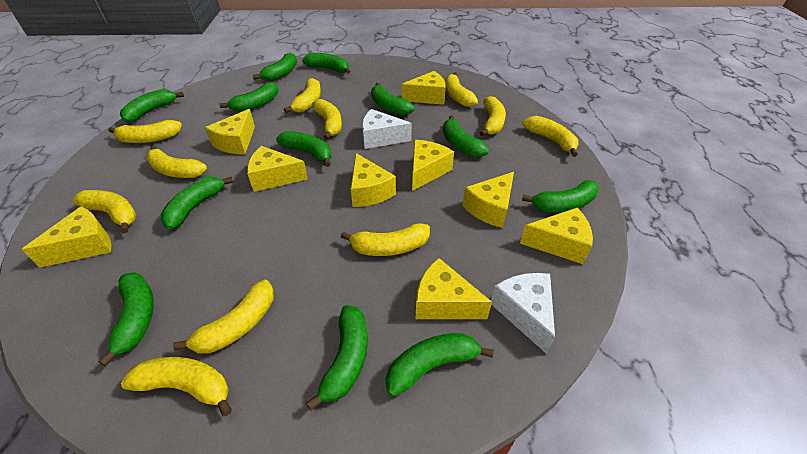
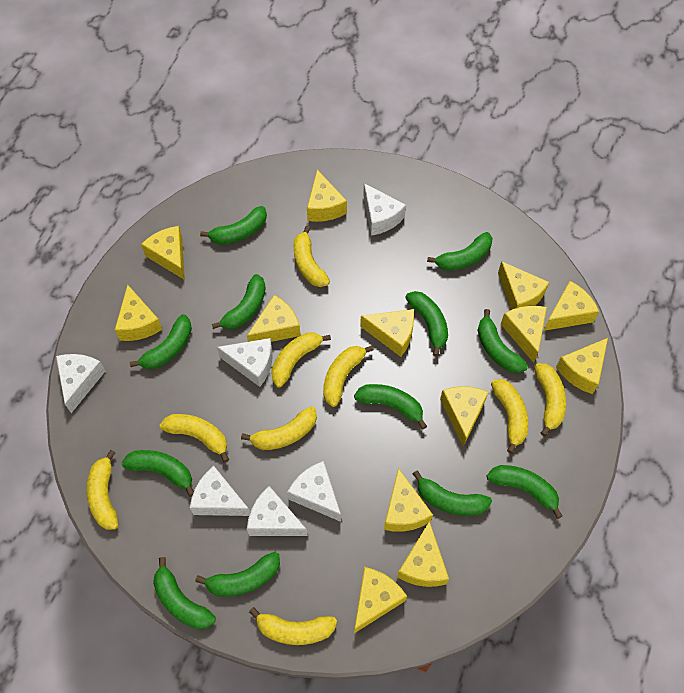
white cheese: [362,109,412,149] [491,273,555,354] = 2 -> [56,354,105,413] [190,466,250,516] [217,338,273,387] [247,486,308,536] [287,461,341,522] [363,183,406,235] = 6
yellow banana: [72,190,137,233] [109,120,182,143] [121,357,232,416] [146,145,207,178] [173,280,274,354] [284,78,321,113] [312,99,342,140] [341,223,430,256] [445,72,478,107] [480,96,506,136] [522,116,579,157] = 11 -> [87,450,118,530] [160,414,229,462] [241,406,317,450] [249,607,337,645] [271,332,331,388] [293,226,330,287] [323,345,374,407] [491,379,528,454] [534,363,566,437] = 9
yellow cheese: [21,206,111,268] [205,109,255,154] [247,146,308,192] [351,153,396,207] [402,71,446,105] [412,140,454,191] [416,258,492,319] [462,172,514,228] [520,207,593,264] = 9 -> [115,284,163,341] [141,226,185,280] [247,295,300,342] [307,170,347,222] [354,567,407,633] [360,309,414,357] [384,468,433,532] [397,521,449,587] [440,386,488,447] [498,261,549,310] [501,306,547,363] [543,281,599,331] [556,338,608,394] = 13

